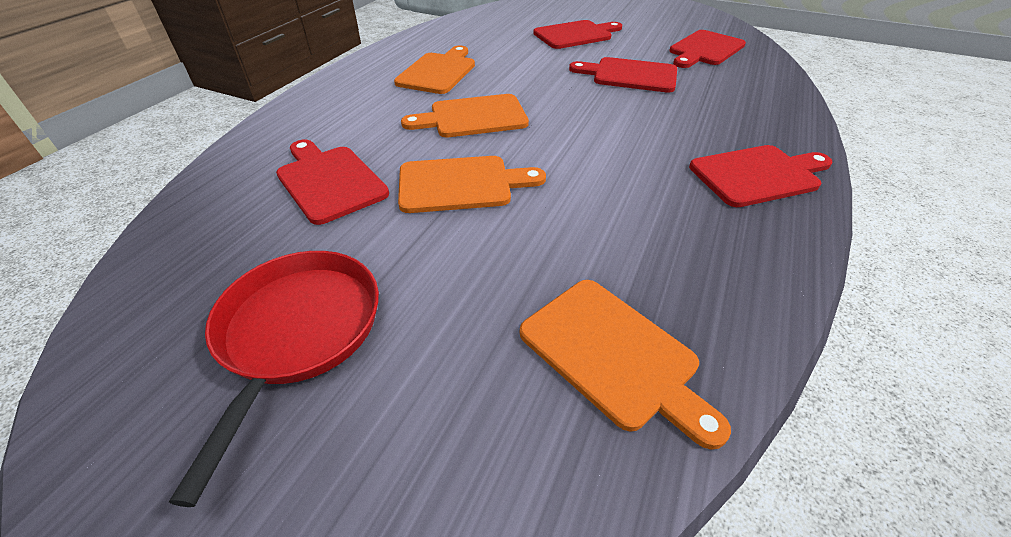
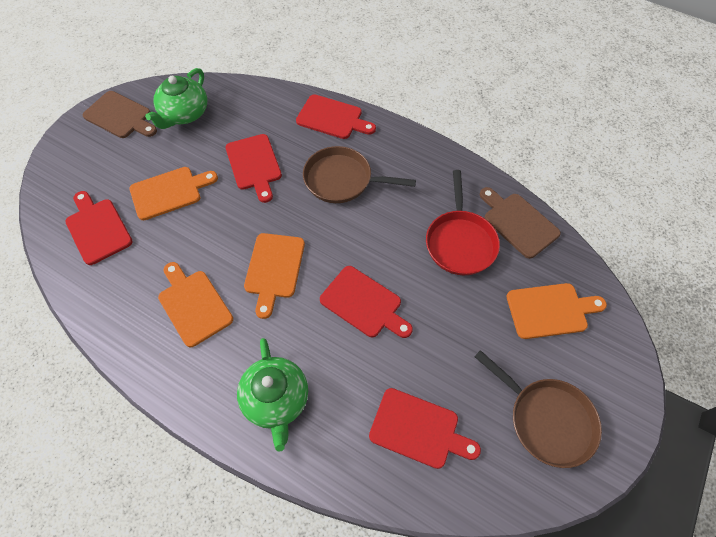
brown cutting board: none = 0 -> [83,91,157,138] [479,187,561,259] = 2
brown pan: none = 0 -> [303,146,416,203] [474,350,602,468] = 2
green teapot: none = 0 -> [145,68,207,129] [237,338,308,452] = 2

